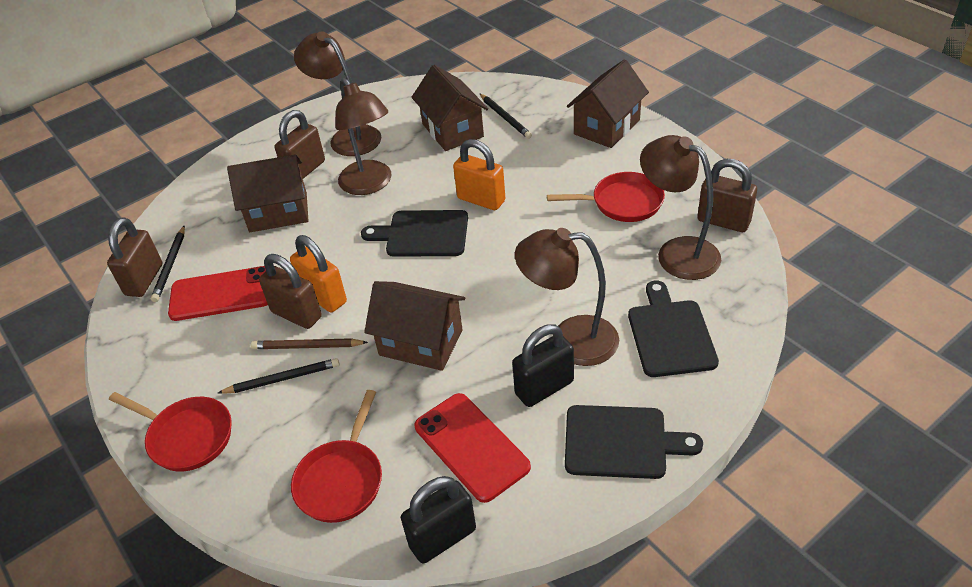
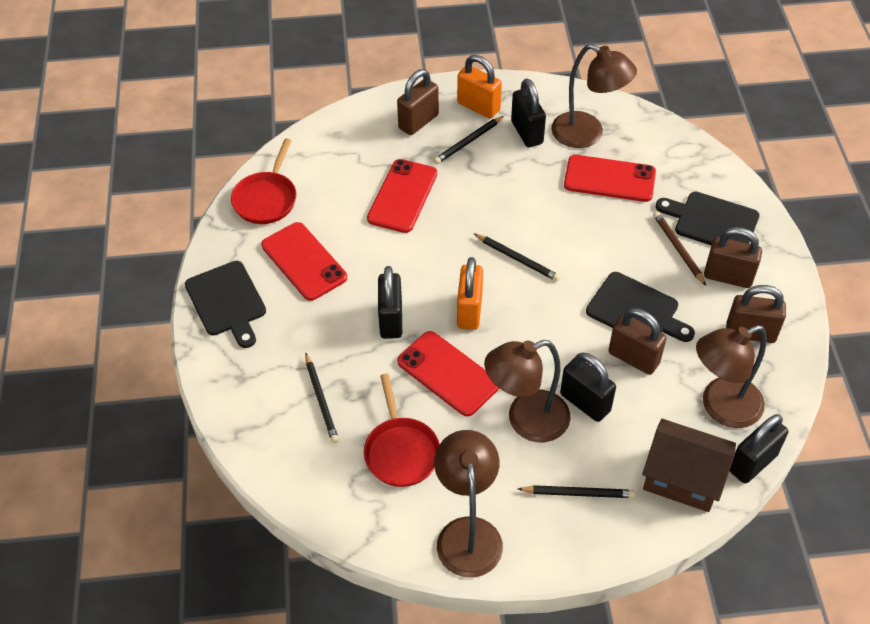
black padlock: [401,476,476,564] [512,324,574,407] = 2 -> [378,266,402,339] [511,79,546,147] [560,352,616,422] [730,414,788,484] = 4
black pencil: [151,225,185,302] [218,358,340,394] [479,93,532,139] = 3 -> [305,353,339,443] [434,116,504,164] [473,233,561,281] [518,485,635,498] = 4
brown house: [227,154,308,232] [364,281,465,371] [411,65,488,151] [567,59,649,148] = 4 -> [642,419,736,512] = 1
red pan: [109,392,232,471] [291,390,382,523] [547,172,665,222] = 3 -> [231,138,296,224] [364,374,440,487] = 2
red phone: [168,266,268,321] [415,393,531,503] = 2 -> [261,222,347,301] [367,159,437,233] [397,331,499,416] [564,155,656,202] = 4

